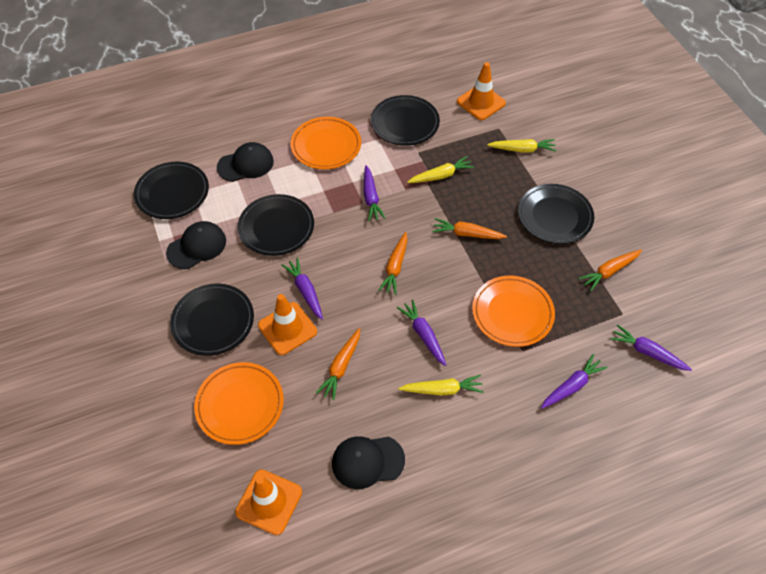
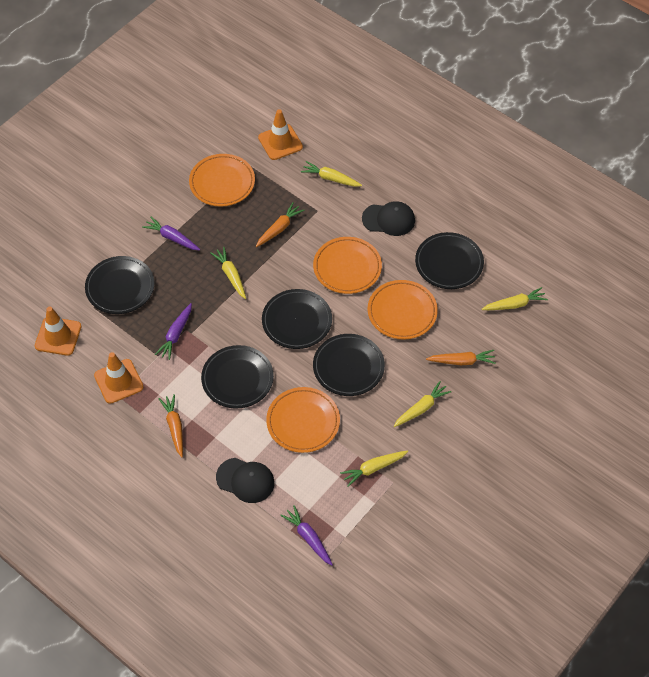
black cap: [166,221,226,269] [217,142,274,182] [332,436,405,489] = 3 -> [216,458,274,503] [362,201,415,236] = 2
orange carrot: [316,328,360,400] [378,232,408,295] [432,218,507,239] [578,250,642,291] = 4 -> [158,394,183,457] [256,203,304,247] [426,350,496,365] = 3
orange plate: [194,362,284,445] [291,117,361,169] [472,276,555,347] = 3 -> [189,154,255,206] [266,387,340,453] [313,237,382,294] [368,280,438,339] = 4
purple carrot: [282,258,323,320] [364,165,386,221] [397,300,446,366] [541,354,608,409] [610,324,692,371] = 5 -> [142,217,200,250] [155,303,192,360] [280,505,333,566] = 3
yellow carrot: [398,375,484,395] [407,156,475,183] [487,139,557,152] = 3 -> [210,247,246,299] [301,161,362,187] [340,451,408,487] [394,381,451,427] [482,287,548,310] = 5

